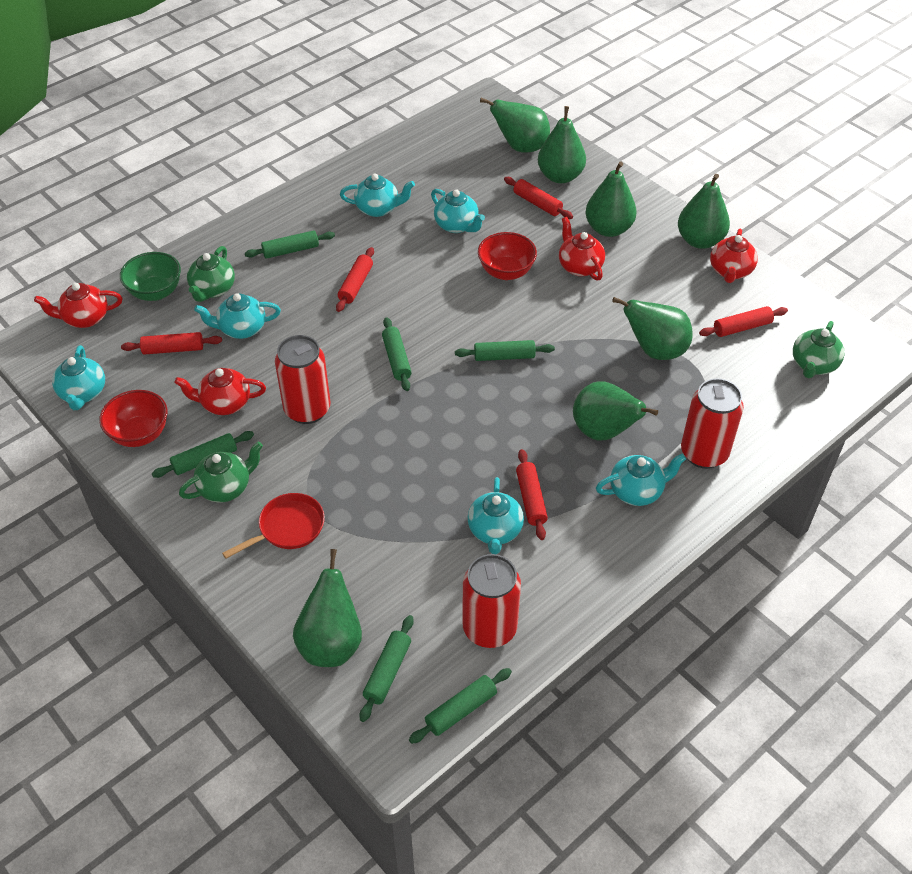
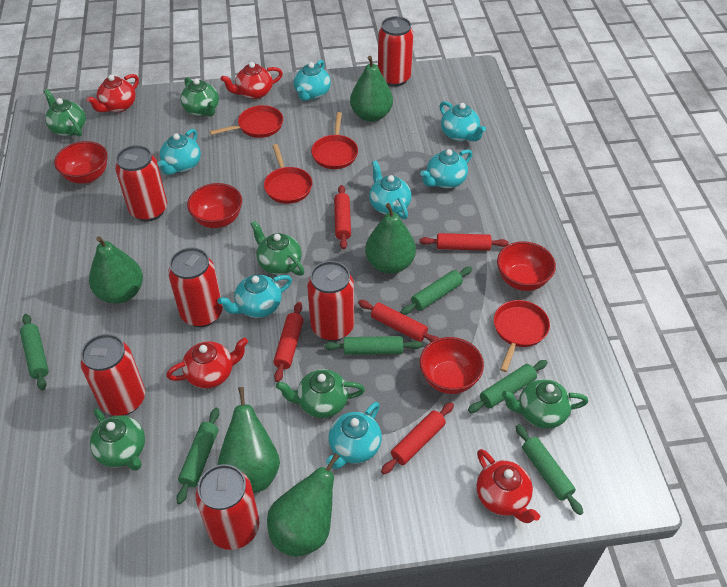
green bowl: [120,252,181,301] = 1 -> none = 0
green pear: [293,549,362,667] [480,98,550,152] [538,106,586,183] [573,382,658,440] [586,162,637,237] [612,297,693,360] [678,174,730,249] = 7 -> [89,236,143,304] [218,387,280,493] [267,453,340,557] [350,56,393,122] [365,203,416,274] = 5
green teapot: [179,442,263,502] [187,246,235,302] [793,321,845,378] = 3 -> [44,89,86,137] [90,408,145,471] [180,77,219,116] [251,221,305,276] [276,369,365,418] [502,379,588,429] = 6
red bowl: [99,390,167,447] [478,232,537,280] = 2 -> [54,141,108,183] [187,183,242,228] [420,337,484,394] [497,241,556,291] = 4
red can: [275,335,330,424] [462,554,521,648] [681,378,744,469] = 3 -> [81,334,145,416] [115,145,167,222] [168,247,223,327] [196,464,259,550] [307,261,354,341] [378,16,414,87] = 6
red pan: [222,493,325,559] = 1 -> [210,105,283,138] [264,144,312,204] [311,112,358,169] [494,300,550,372] = 4
turquoise teapot: [52,345,105,410] [194,293,281,339] [340,173,415,217] [431,189,485,233] [468,477,524,554] [596,454,686,506] = 6 -> [157,129,201,175] [217,275,292,318] [294,60,331,101] [326,402,382,469] [369,160,412,219] [420,149,472,188] [440,101,486,141] = 7

